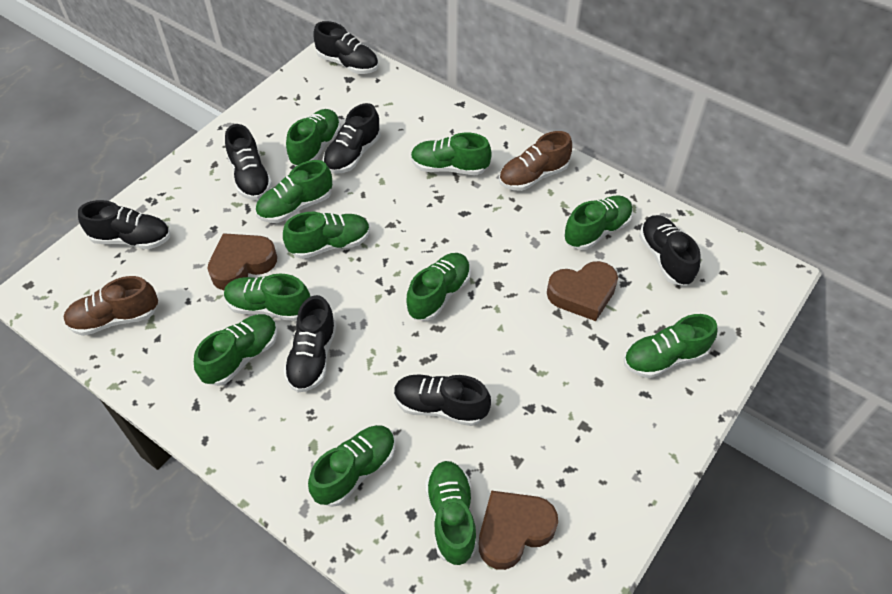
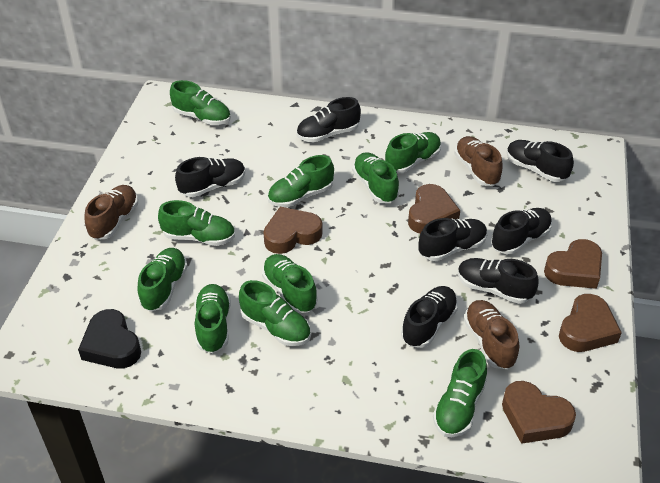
black heart: none = 0 -> [78,309,141,368] = 1
brown heart: [208,233,277,290] [479,491,558,570] [547,261,618,321] = 3 -> [263,207,322,254] [408,184,460,234] [502,381,576,444] [544,239,602,289] [559,294,622,352] = 5
brown shoe: [63,276,158,336] [499,131,572,191] = 2 -> [84,185,138,240] [454,136,503,186] [464,300,519,369] = 3
green shoe: [194,314,278,386] [224,274,311,321] [255,160,332,223] [283,212,370,259] [286,109,341,166] [308,425,395,507] [407,253,471,321] [411,132,492,175] [425,461,477,565] [564,195,633,250] [624,314,718,378] = 11 -> [138,248,188,312] [158,200,235,246] [170,80,231,125] [195,284,230,353] [239,280,310,346] [262,254,317,313] [268,155,334,208] [352,152,399,203] [385,132,441,173] [433,349,487,437] = 10

